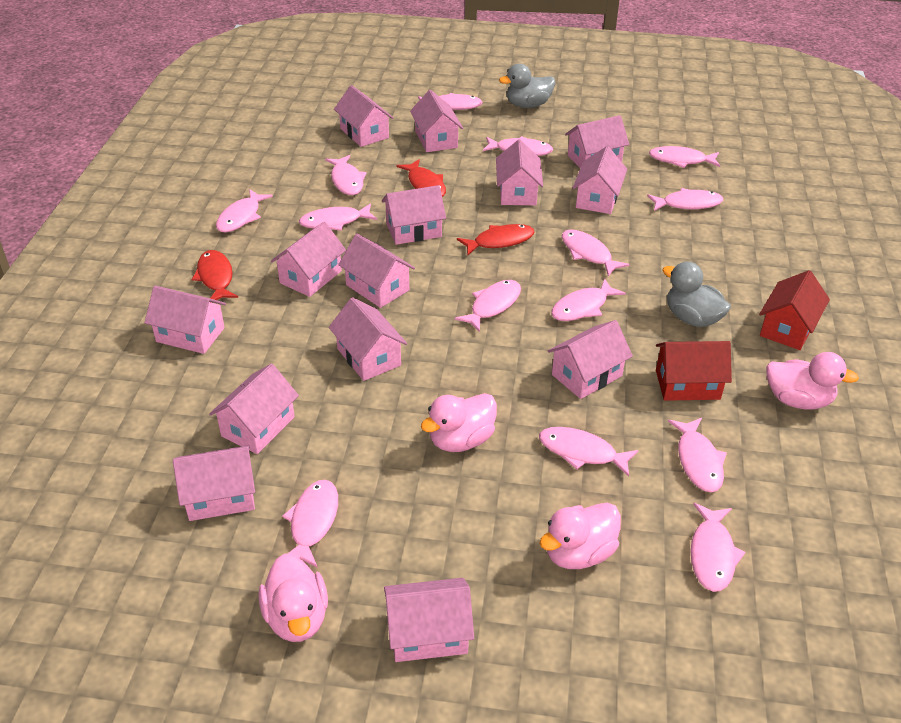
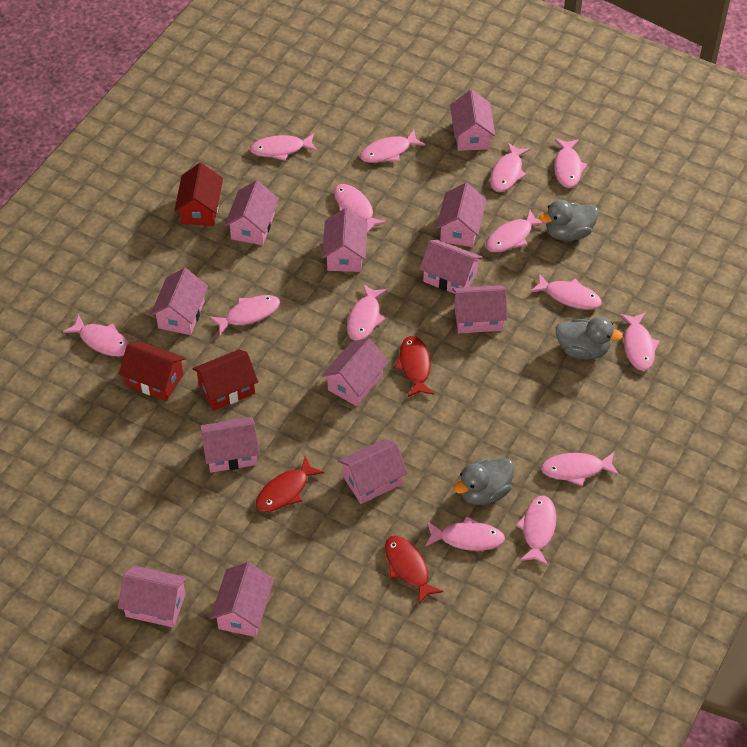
grey duck: [499,64,556,108] [662,261,731,327] = 2 -> [454,458,514,505] [539,200,599,241] [556,317,623,359] = 3
pink duck: [258,554,328,642] [421,393,497,452] [539,503,621,569] [766,352,859,410] = 4 -> none = 0
pink house: [144,286,226,354] [173,445,255,521] [209,364,299,454] [271,222,346,297] [329,297,407,381] [334,85,393,147] [338,234,415,308] [382,185,446,245] [384,578,474,662] [410,90,463,152] [496,139,543,205] [548,320,633,399] [565,115,629,168] [573,146,627,214] = 14 -> [118,566,188,627] [150,268,208,335] [200,417,260,473] [210,562,274,637] [225,180,279,245] [322,208,368,272] [322,338,388,406] [338,439,408,504] [420,240,482,294] [436,183,487,247] [450,90,495,151] [452,285,507,333] = 12
red house: [656,341,732,401] [759,270,830,350] = 2 -> [119,341,186,401] [174,163,223,226] [192,350,258,411] = 3

